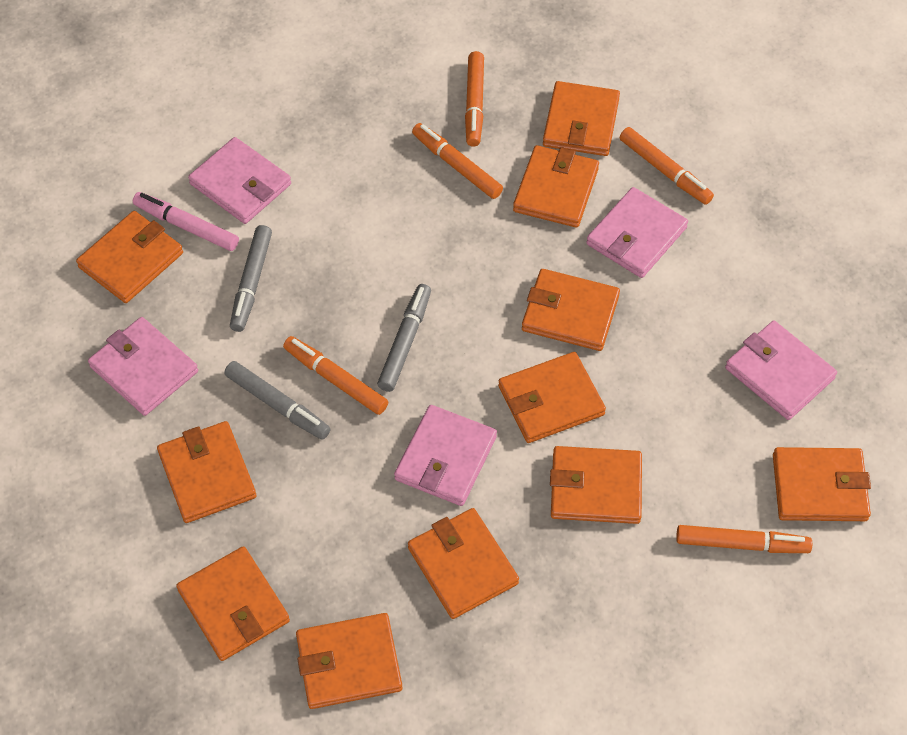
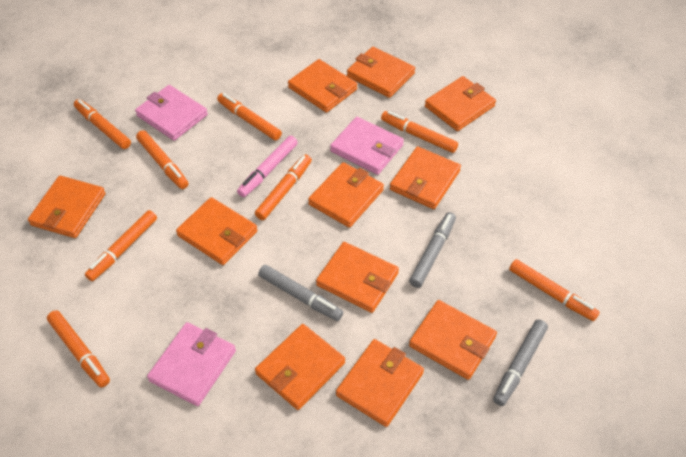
orange marker: [283,336,388,415] [412,123,503,199] [465,51,484,147] [620,127,714,205] [676,525,812,553] = 5 -> [47,310,110,388] [74,99,131,149] [85,210,157,281] [136,130,189,189] [217,93,282,141] [255,154,312,220] [381,111,458,153] [509,259,600,321] = 8
pink wallet: [88,317,198,416] [188,137,291,224] [394,405,497,506] [586,187,688,278] [725,321,837,420] = 5 -> [135,85,208,141] [147,322,236,406] [330,117,404,175] = 3

